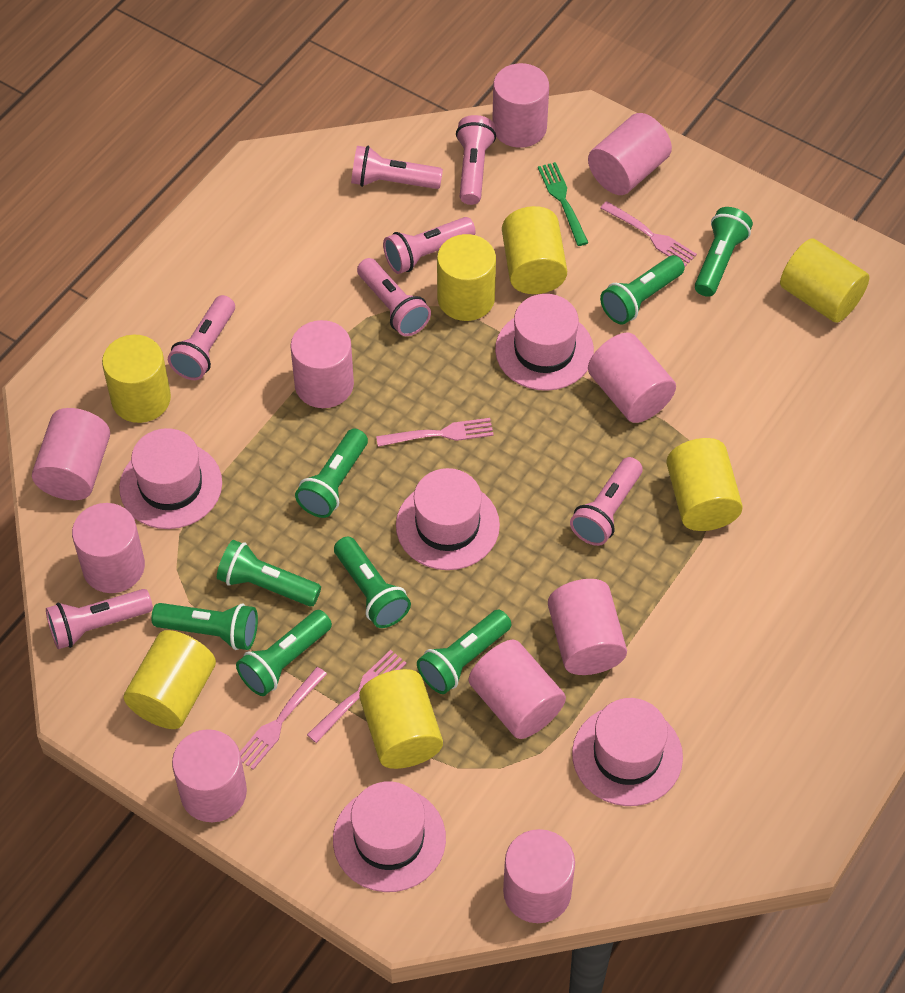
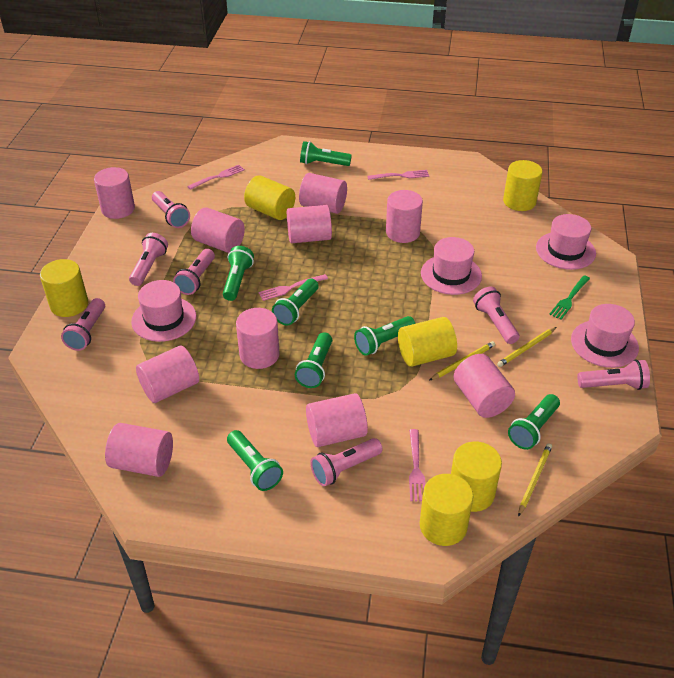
green flashlight: [151,603,258,650] [217,540,321,607] [236,610,332,696] [295,429,368,518] [334,537,411,628] [417,610,511,694] [600,255,685,324] [695,207,753,297] = 8 -> [223,246,254,301] [227,430,283,491] [272,279,319,326] [295,332,332,388] [300,141,352,166] [354,316,415,356] [508,394,560,450] = 7
pink hat: [119,428,222,529] [333,781,446,892] [396,468,500,570] [495,294,594,391] [572,698,683,806] = 5 -> [131,280,196,342] [421,237,482,295] [536,214,596,270] [571,304,639,368] = 4
yellow cylinder: [102,335,171,423] [124,630,216,729] [359,669,443,769] [437,234,496,321] [502,206,567,294] [666,438,743,531] [780,238,869,323] = 7 -> [40,259,88,317] [244,175,295,220] [398,317,457,367] [420,474,473,546] [451,442,502,512] [503,160,542,211] = 6
yellow pencil: none = 0 -> [429,341,495,381] [497,327,557,367] [518,443,552,517] = 3

